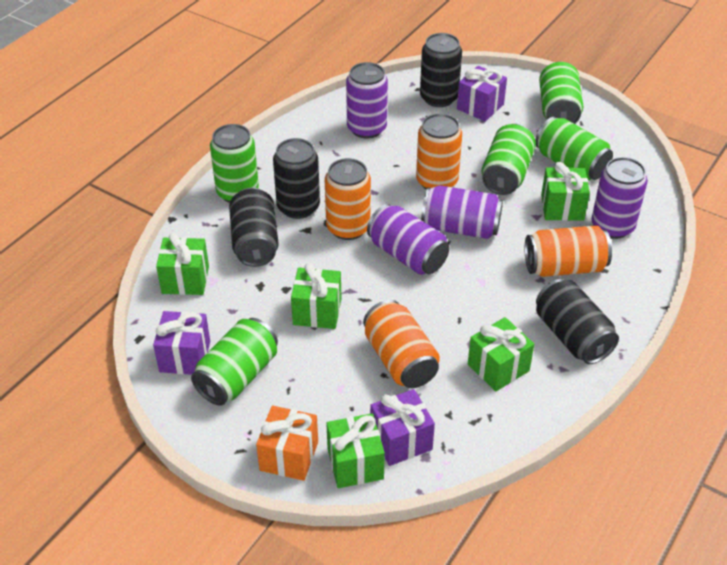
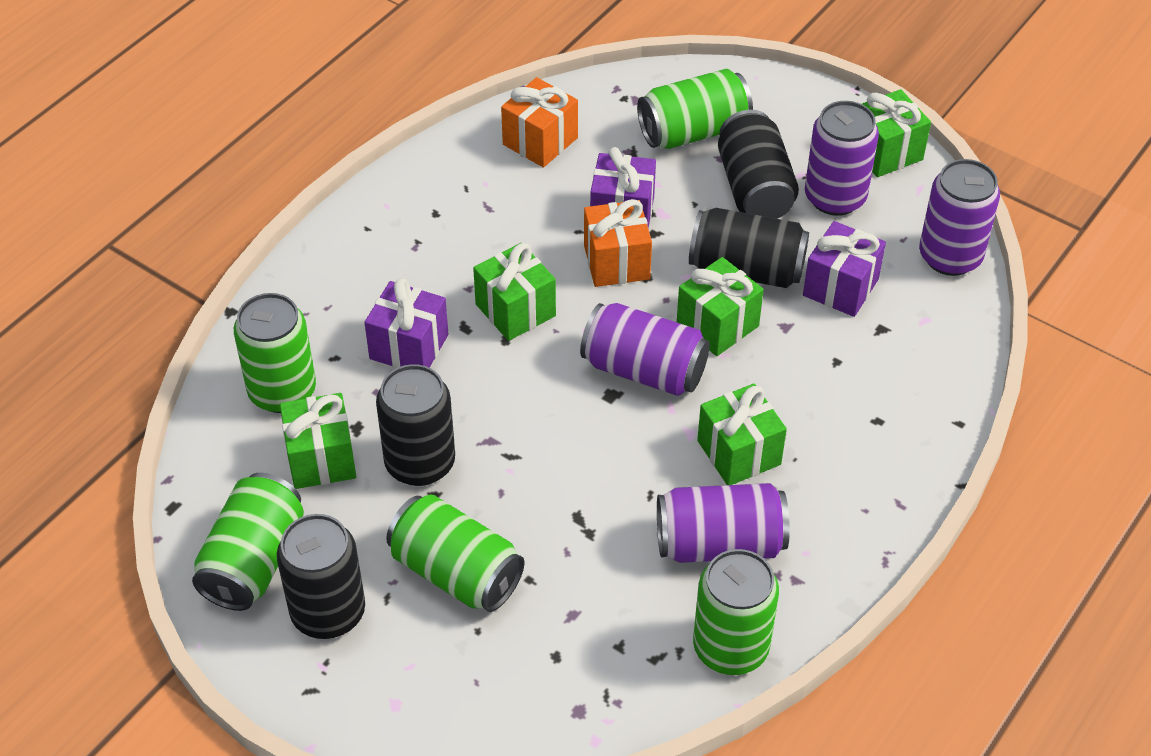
orange can: [325,158,371,240] [363,300,440,388] [416,113,462,190] [525,225,612,277] = 4 -> none = 0
orange gift: [256,406,318,481] = 1 -> [501,77,578,168] [584,199,652,287] = 2

